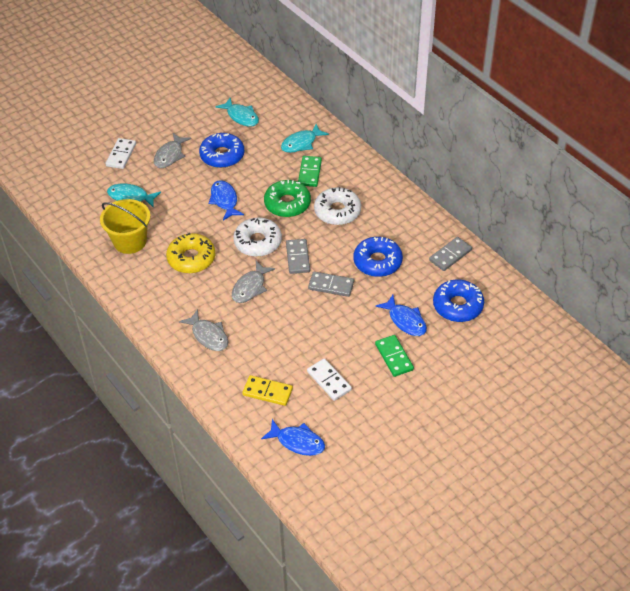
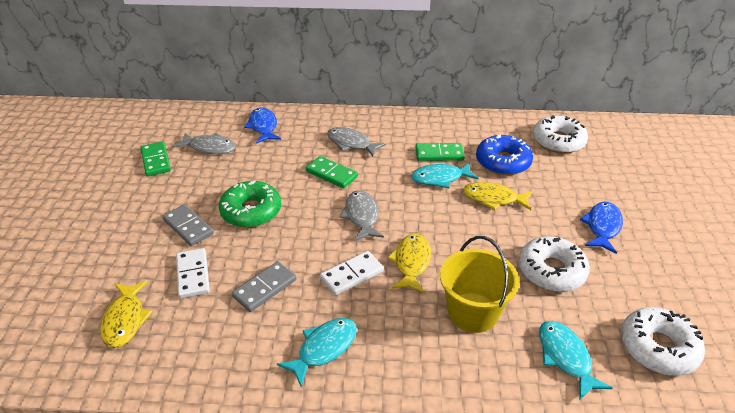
blue donut: [199,133,244,168] [354,237,403,277] [433,280,484,322] = 3 -> [476,134,533,175] = 1
blue fish: [209,180,244,220] [261,419,325,456] [376,295,427,336] = 3 -> [244,108,281,144] [580,202,623,254] = 2
green domino: [298,156,322,187] [375,335,414,377] = 2 -> [141,142,171,176] [306,156,358,188] [416,143,465,161] = 3
grey domino: [286,239,310,274] [308,272,354,297] [429,237,472,271] = 3 -> [162,204,214,246] [232,261,297,312] = 2
white donut: [233,217,282,257] [314,187,361,225] = 2 -> [519,236,590,292] [533,115,588,153] [621,307,705,376] = 3
yellow domino: [242,375,293,406] = 1 -> none = 0
yellow donut: [166,233,215,273] = 1 -> none = 0
yellow fish: none = 0 -> [100,281,152,348] [387,233,431,293] [463,182,532,210] = 3

